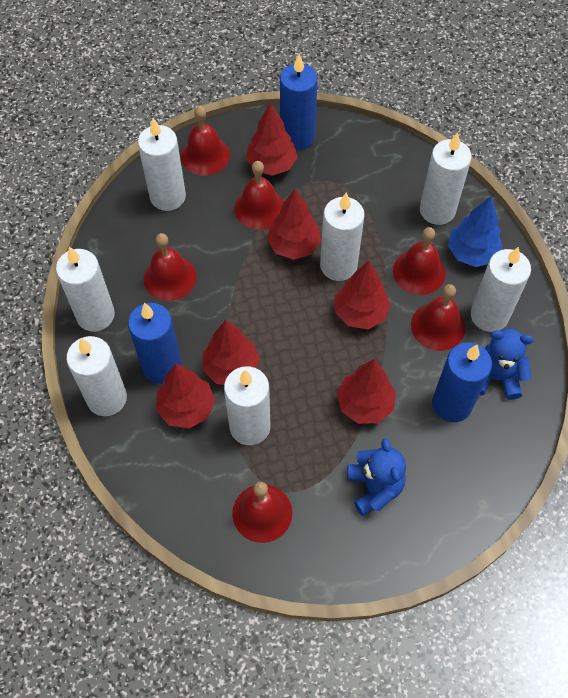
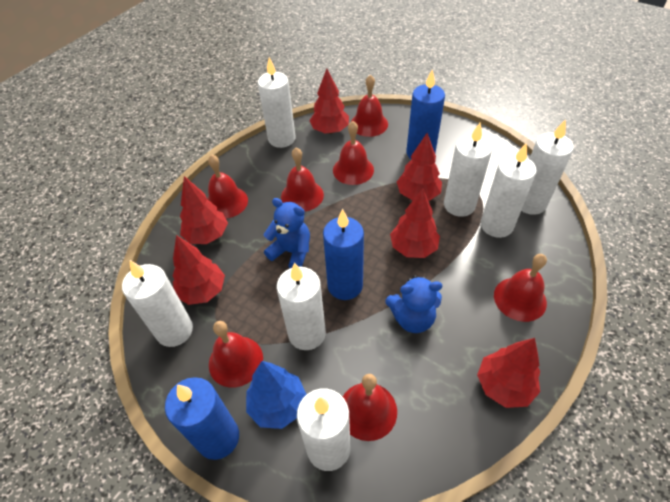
red bell: [144,233,197,301] [181,106,230,176] [232,482,292,543] [234,161,284,230] [393,227,446,295] [411,284,466,351] = 6 -> [207,154,248,218] [209,321,263,388] [281,147,324,212] [333,121,374,185] [343,374,397,441] [351,75,388,137] [494,254,547,322] = 7

